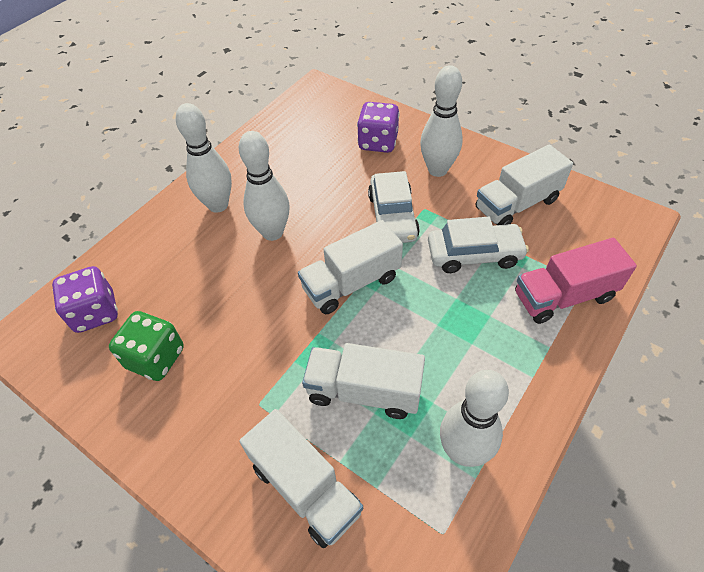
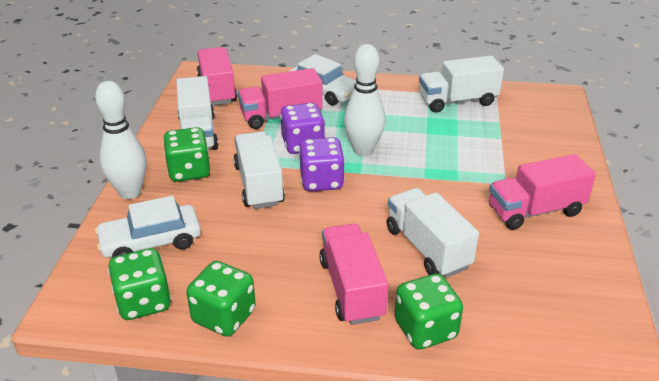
green dice: [109,311,184,381] = 1 -> [108,248,171,320] [163,127,210,182] [186,261,256,337] [395,274,463,350] = 4
pink truck: [515,238,637,324] = 1 -> [197,47,237,105] [238,68,323,129] [319,224,388,325] [489,154,596,230] = 4
white bowling pin: [176,103,232,213] [239,131,290,241] [420,65,463,177] [440,370,509,467] = 4 -> [95,81,147,199] [344,44,385,156] = 2

